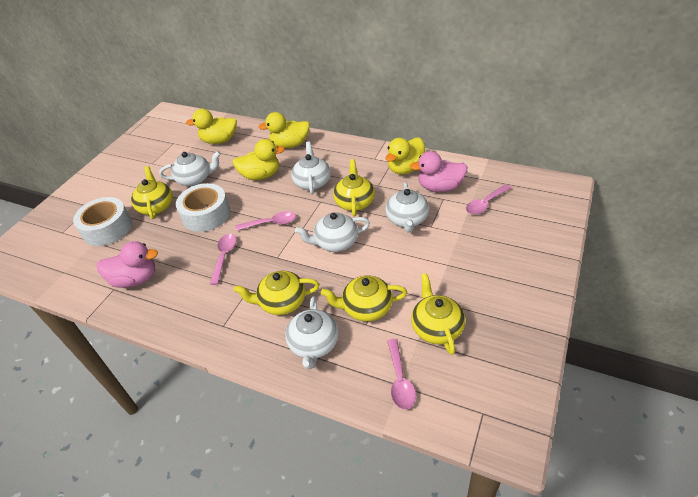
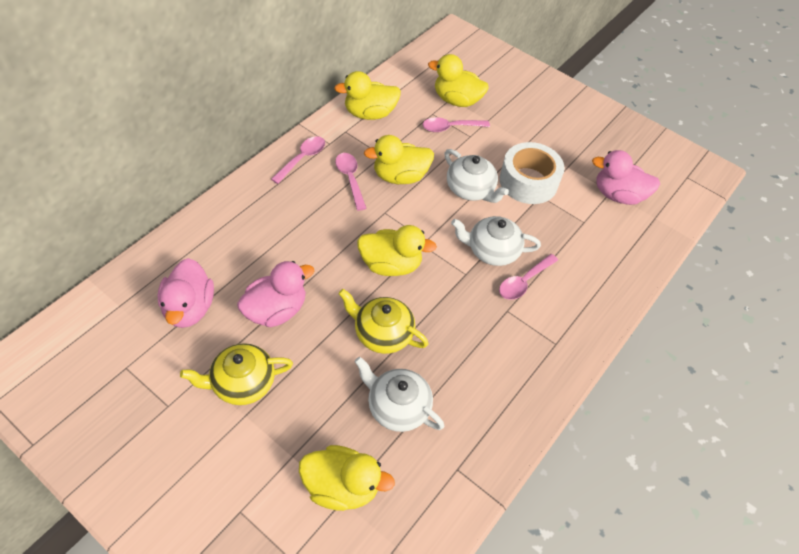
pink duck: [97,241,158,288] [410,151,467,192] = 2 -> [157,258,214,328] [237,261,314,327] [592,150,660,205] = 3
white tape: [73,197,132,246] [176,183,230,232] = 2 -> [500,142,565,204] = 1
white teapot: [159,151,221,186] [285,297,339,369] [291,141,331,194] [295,212,370,252] [385,182,429,232] = 5 -> [354,357,444,432] [444,149,509,203] [451,216,541,266] = 3
yellow duck: [186,109,237,144] [232,139,285,180] [259,112,310,148] [386,137,425,175] = 4 -> [299,445,395,511] [334,71,401,120] [357,225,437,276] [364,135,434,184] [428,54,489,107] = 5
yellow teapot: [131,166,173,219] [234,271,319,315] [321,275,407,321] [333,159,375,217] [411,273,465,355] = 5 -> [180,343,293,405] [338,289,428,354] = 2

